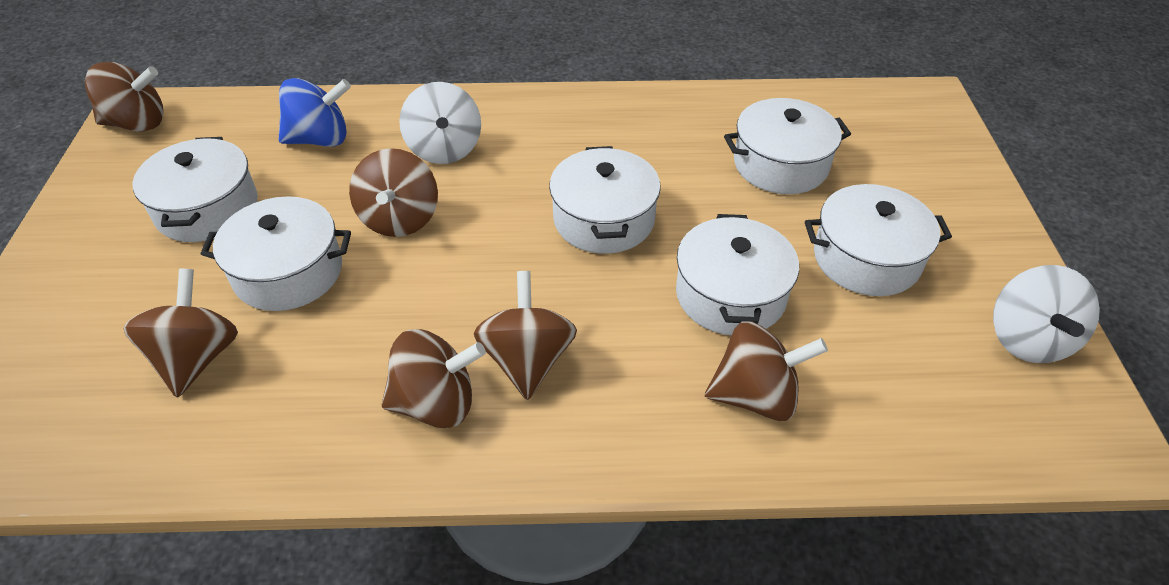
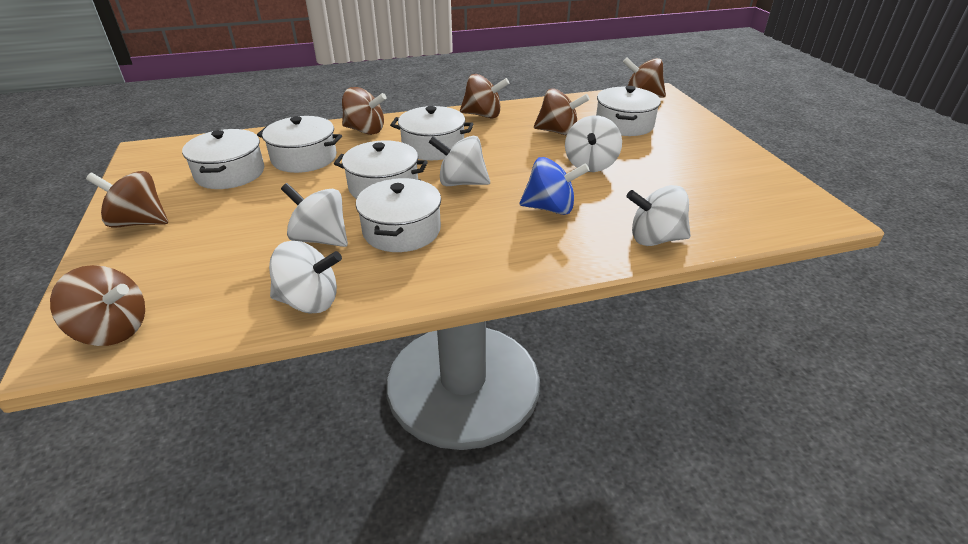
white spinning top: [399,82,481,164] [993,265,1100,363] = 2 -> [269,241,342,314] [281,183,348,247] [429,136,490,186] [565,116,622,172] [626,185,691,246] = 5

